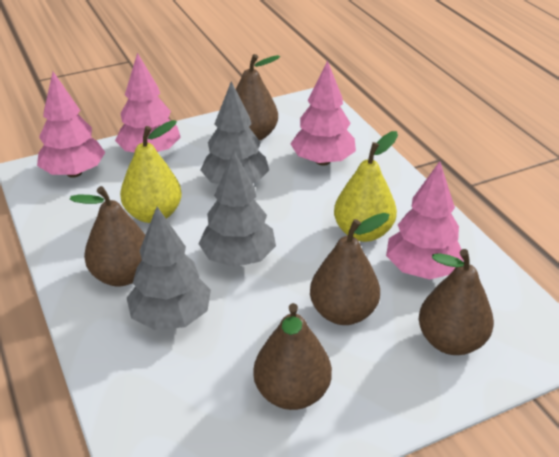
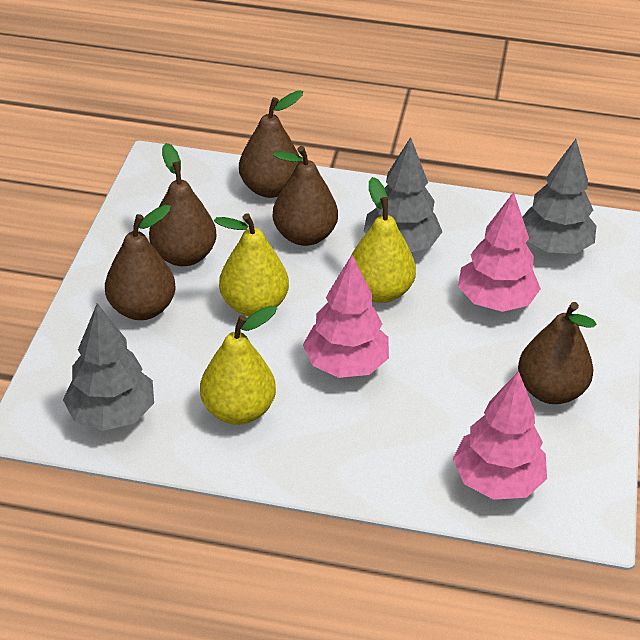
pink tree: [37,72,105,178] [115,53,181,153] [290,60,356,166] [386,161,464,279] = 4 -> [303,255,389,378] [453,371,547,500] [458,192,541,312] = 3
yellow pear: [120,120,182,223] [334,131,398,242] = 2 -> [200,306,277,425] [214,213,289,316] [351,177,416,303] = 3

